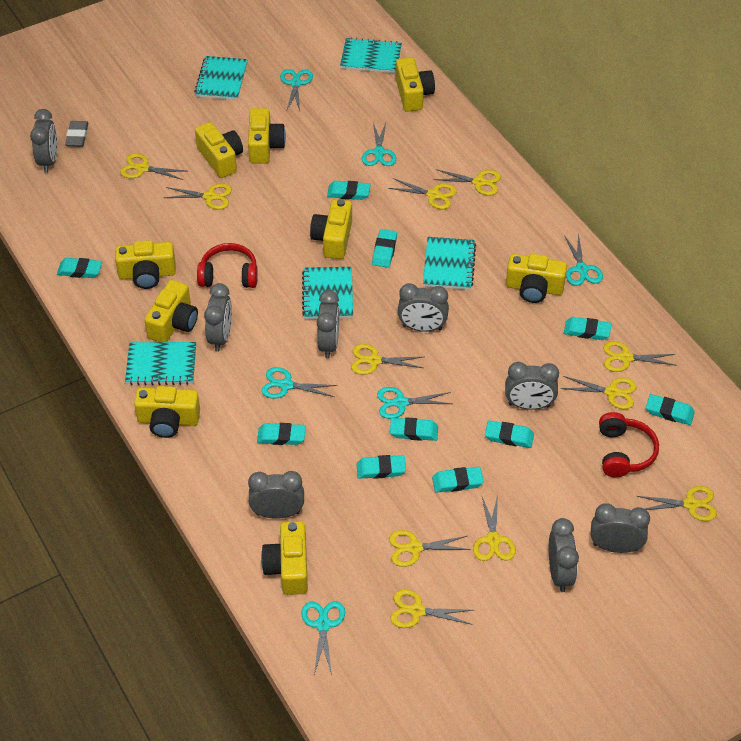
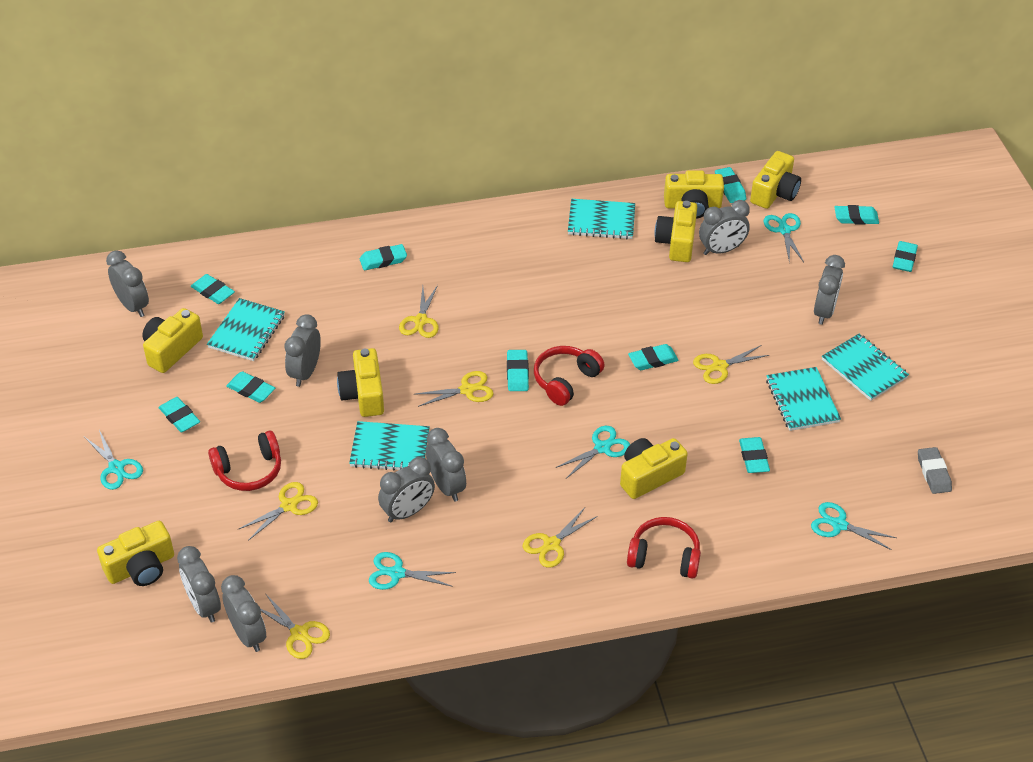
red headphones: [197,243,258,288] [599,412,659,477] = 2 -> [208,430,281,491] [534,346,605,406] [627,517,701,579] = 3
turquoise scissors: [261,367,337,399] [280,69,313,111] [301,601,345,675] [362,123,396,166] [377,387,452,419] [564,233,603,286] = 6 -> [84,430,143,490] [369,552,456,590] [555,426,630,479] [763,213,804,262] [811,502,897,550] = 5
yellow camera: [115,240,176,289] [134,386,200,438] [144,280,198,342] [195,122,243,178] [248,108,286,164] [261,521,308,595] [310,199,352,259] [396,57,435,112] [506,254,567,303] = 9 -> [97,521,174,586] [142,308,203,373] [337,348,384,417] [620,438,688,499] [654,201,697,262] [664,170,724,219] [750,151,801,209] = 7
yellow scissors: [120,153,185,180] [164,183,232,210] [351,344,423,375] [388,178,457,209] [389,530,470,567] [390,589,473,628] [433,169,501,196] [473,494,516,561] [561,376,637,409] [603,341,677,372] [637,486,717,521] = 11 -> [239,482,318,541] [261,593,330,659] [399,285,439,338] [415,371,494,407] [523,508,598,568] [693,345,769,384] = 6

